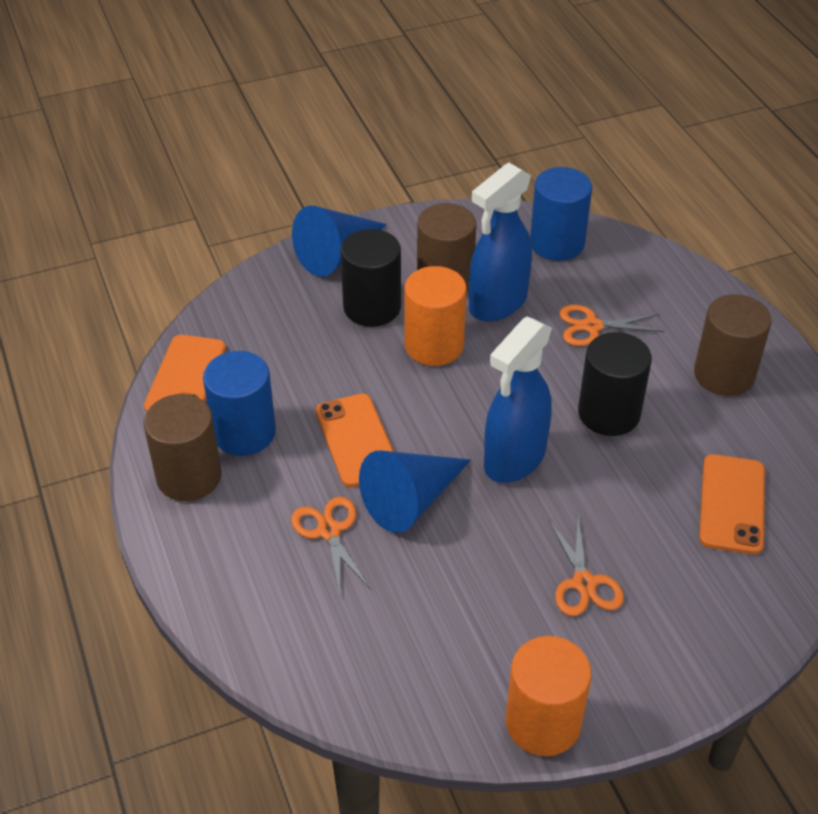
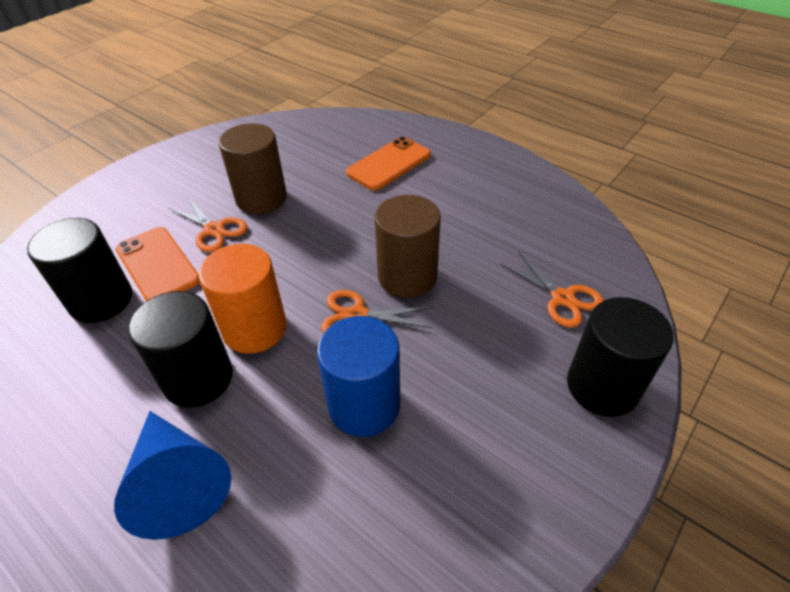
black cylinder: [340,229,401,327] [578,332,652,436] = 2 -> [27,218,132,323] [128,291,233,408] [567,297,674,417] = 3
blue cone: [292,206,387,277] [359,451,471,533] = 2 -> [114,411,231,540] = 1
blue cylinder: [203,351,276,456] [530,167,592,261] = 2 -> [317,316,400,437] = 1
blue spray bottle: [469,162,532,322] [484,317,552,483] = 2 -> none = 0
brown cylinder: [143,394,222,501] [417,203,476,293] [694,294,771,396] = 3 -> [219,123,287,214] [375,195,441,298] = 2
orange cylinder: [404,266,466,366] [506,636,592,756] = 2 -> [198,244,287,354] = 1
orange phone: [144,335,226,412] [316,394,394,488] [699,454,765,555] = 3 -> [115,227,200,301] [346,136,431,191] = 2

